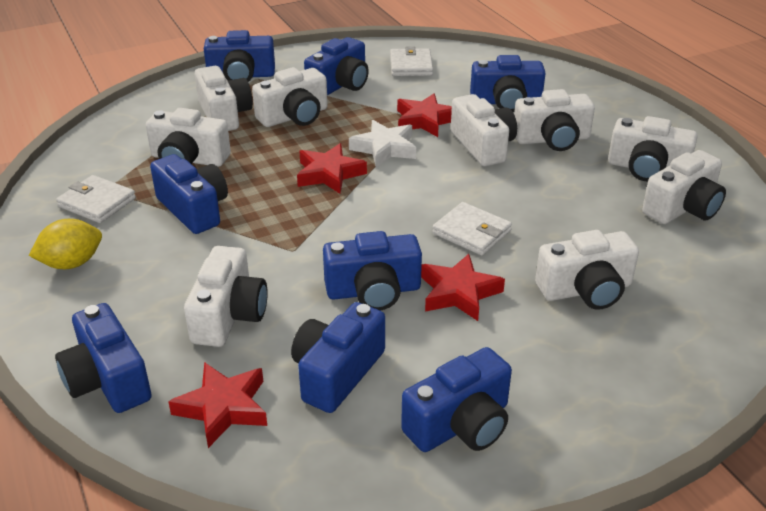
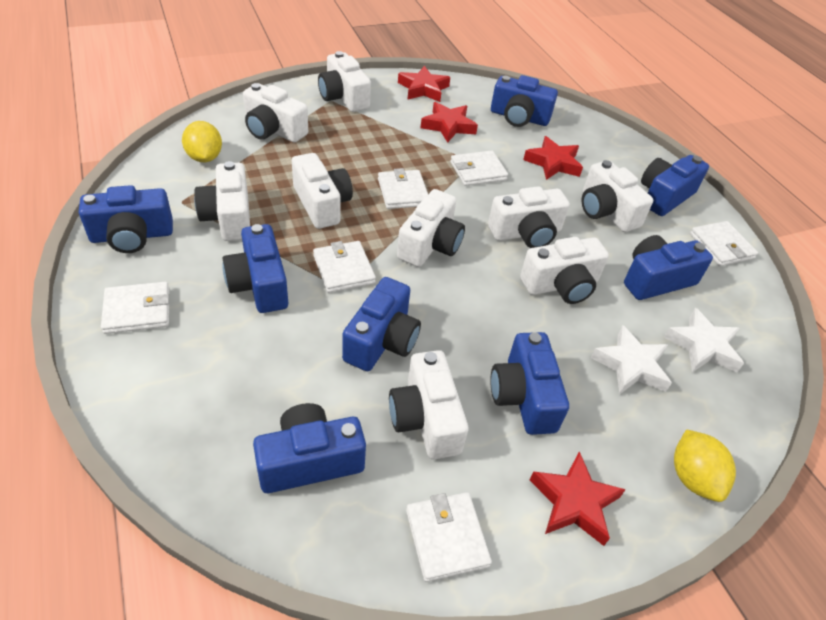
white star: [349,120,416,167] = 1 -> [591,325,672,395] [664,308,744,372] = 2
white wallet: [56,175,136,223] [390,46,433,76] [432,202,512,256] = 3 -> [101,282,169,334] [313,241,376,293] [378,168,428,209] [406,492,492,582] [450,150,508,186] [690,221,758,266] = 6
yellow lemon: [29,219,102,269] = 1 -> [182,121,222,162] [674,429,736,502] = 2

